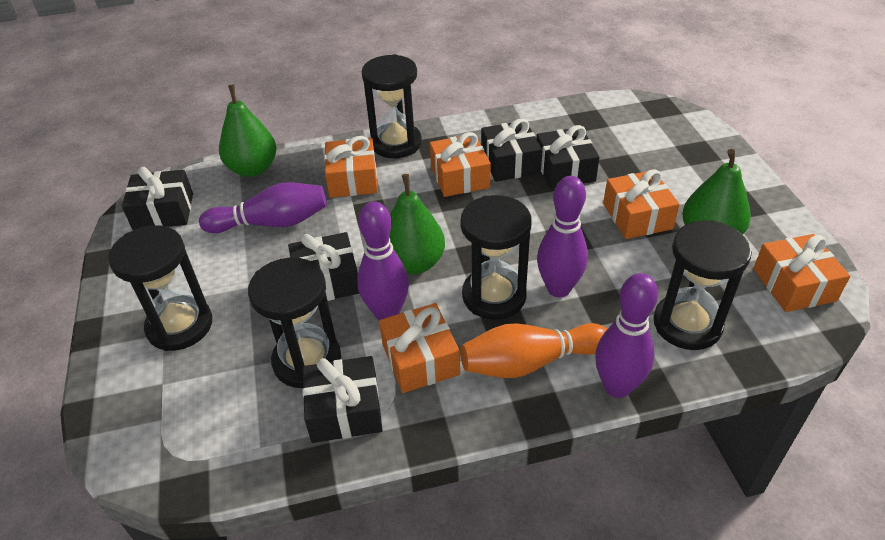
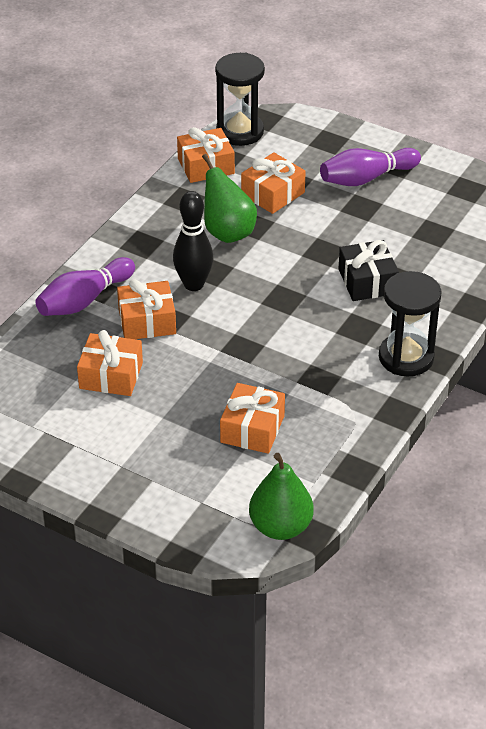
black bowling pin: none = 0 -> [173,191,214,291] = 1
black gift: [122,167,193,230] [288,232,360,301] [302,356,383,443] [481,118,542,182] [536,125,600,189] = 5 -> [339,240,399,301] = 1
black hourglass: [108,225,212,351] [248,257,341,388] [362,54,422,158] [460,195,532,320] [653,220,752,350] = 5 -> [215,53,265,146] [379,271,442,376] = 2
green pear: [219,84,277,177] [389,174,445,274] [682,149,751,234] = 3 -> [202,154,257,243] [249,453,314,540] = 2
orange bowling pin: [460,323,607,378] = 1 -> none = 0
purple bowling pin: [199,182,327,233] [357,201,409,320] [537,176,588,297] [595,273,658,398] = 4 -> [35,257,135,316] [320,148,421,186] = 2

